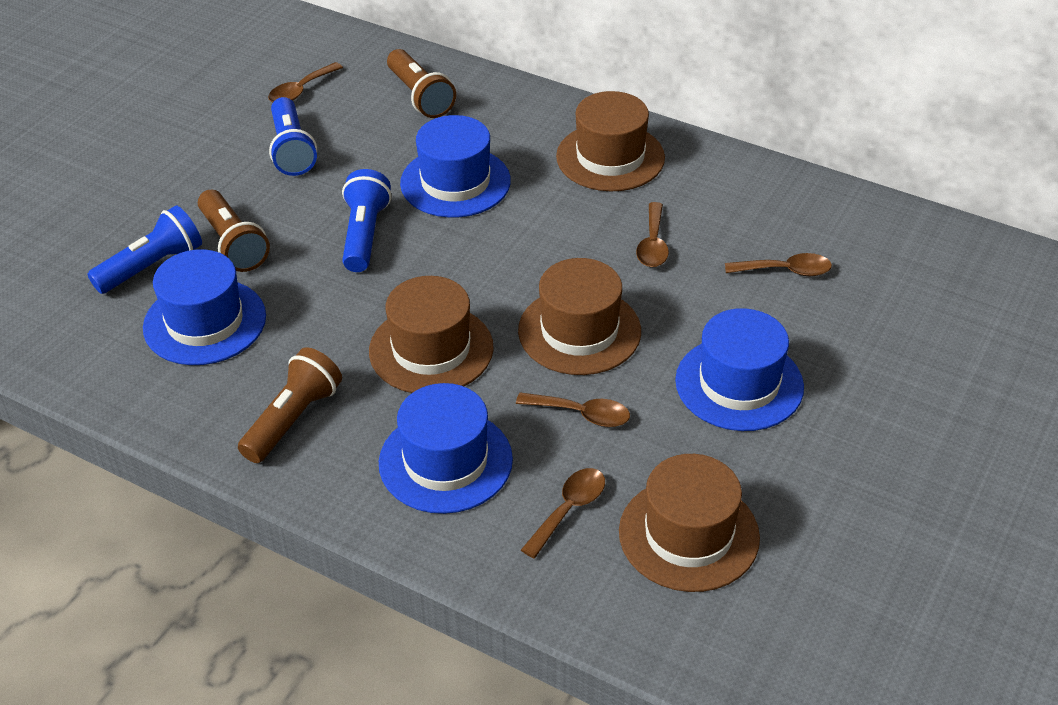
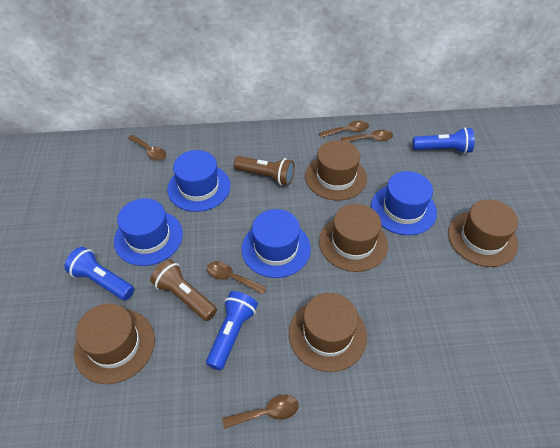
brown flashlight: [198,190,270,272] [238,347,342,463] [387,49,456,118] = 3 -> [150,259,217,321] [234,156,295,186] = 2
brown hat: [369,276,494,393] [518,258,641,375] [556,91,665,191] [619,454,760,592] = 4 -> [74,303,155,384] [289,293,367,372] [305,140,367,201] [319,204,388,272] [448,199,518,267] = 5

